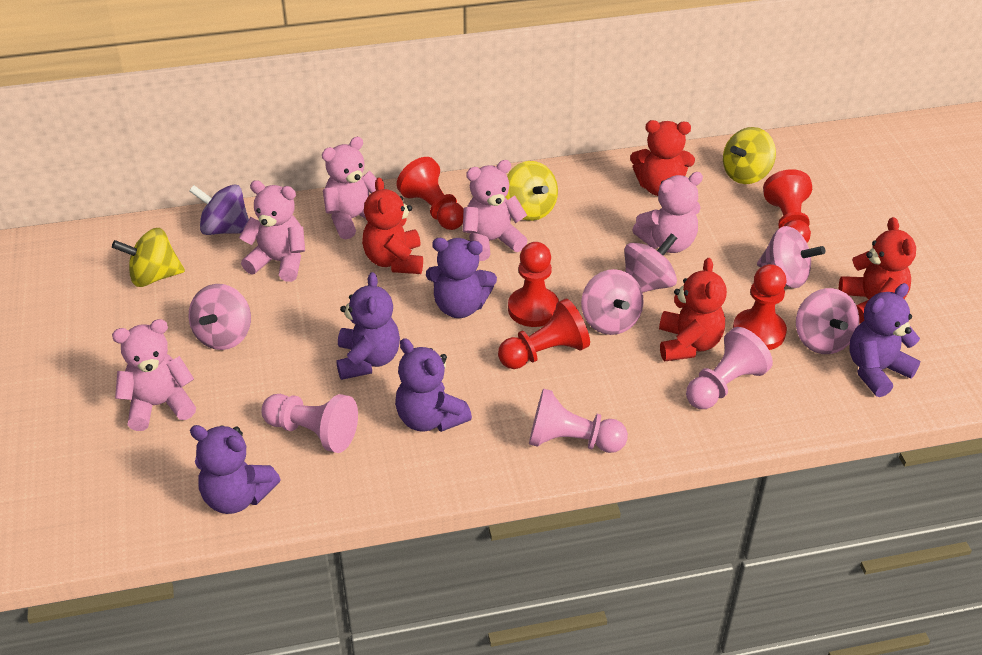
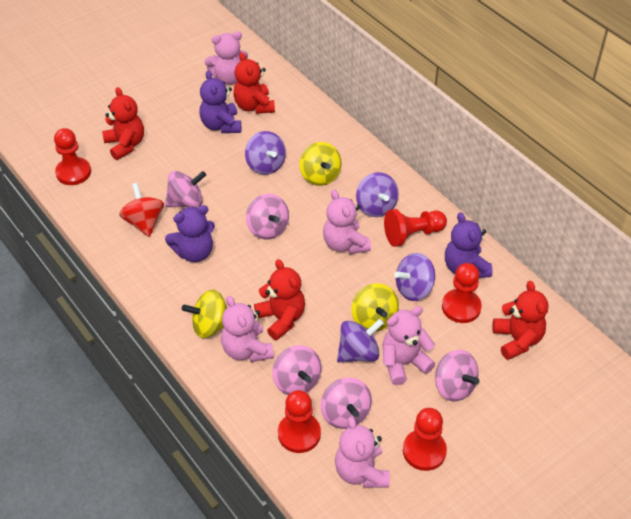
pink pawn: [261,394,358,453] [529,389,628,453] [686,327,773,409] = 3 -> none = 0
purple spinning top: [189,184,249,235] = 1 -> [245,131,286,175] [337,319,384,362] [356,172,399,217] [394,253,435,301] = 4
purple teddy bear: [190,425,281,514] [336,272,400,380] [395,338,472,432] [426,238,497,318] [850,283,921,397] = 5 -> [165,205,215,262] [199,71,241,133] [445,212,493,278] = 3
red spinning top: none = 0 -> [119,183,164,237] = 1

